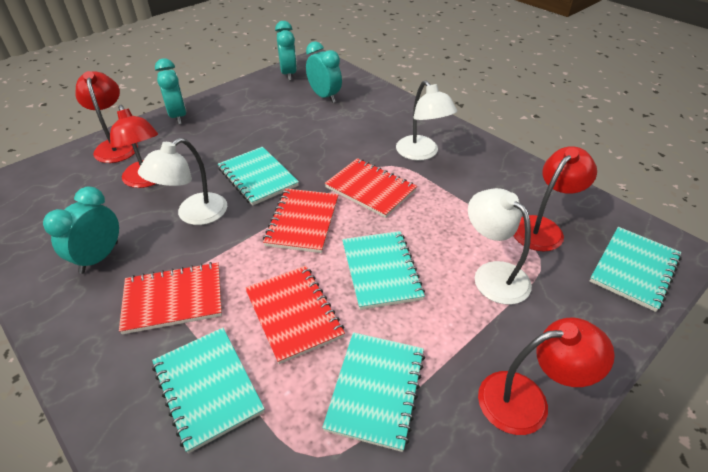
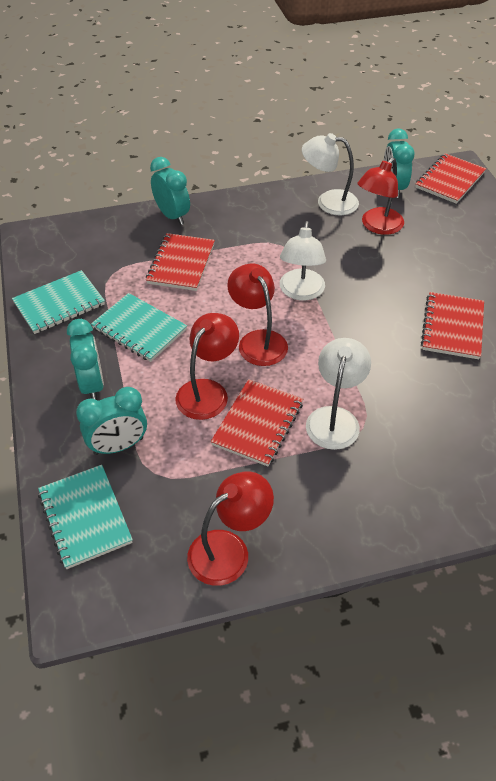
turquoise notebook: [152,328,265,453] [218,147,299,206] [322,332,425,452] [342,231,425,310] [590,227,682,312] = 5 -> [12,270,105,334] [38,465,133,569] [91,293,187,362] = 3

